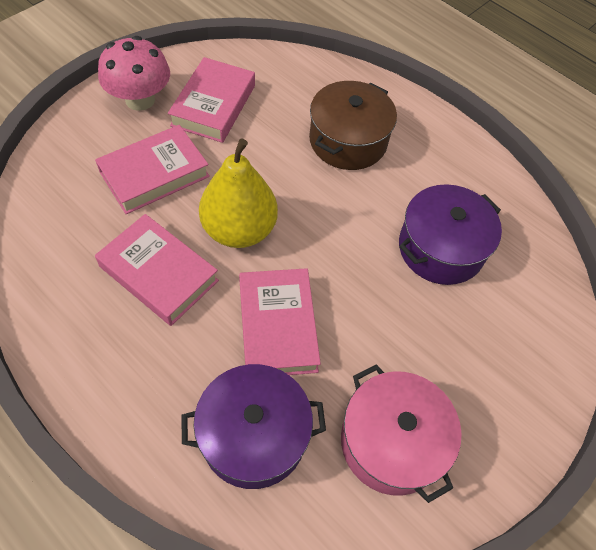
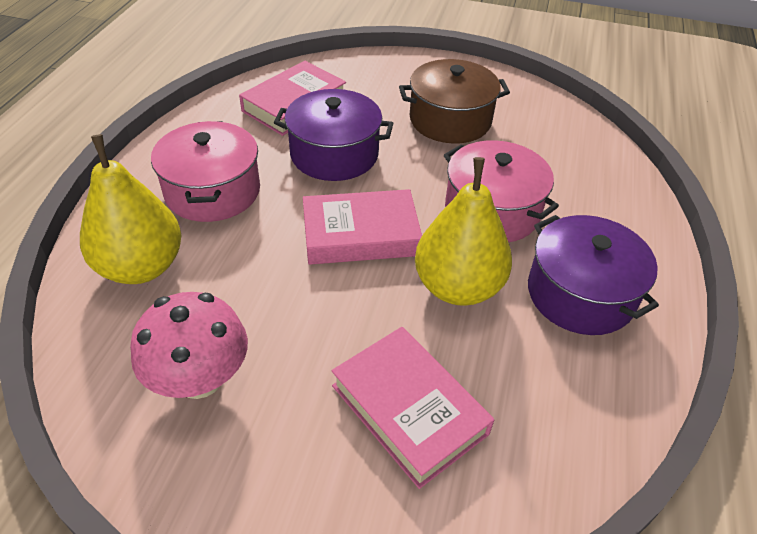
pink book: [95,125,210,214] [95,214,219,326] [168,57,255,143] [239,268,321,375] = 4 -> [239,61,346,136] [303,189,422,265] [332,327,494,489] = 3
pink pot: [341,364,462,503] = 1 -> [151,121,260,222] [444,140,559,242] = 2
yellow pear: [199,139,278,248] = 1 -> [80,134,181,284] [415,157,512,306] = 2

